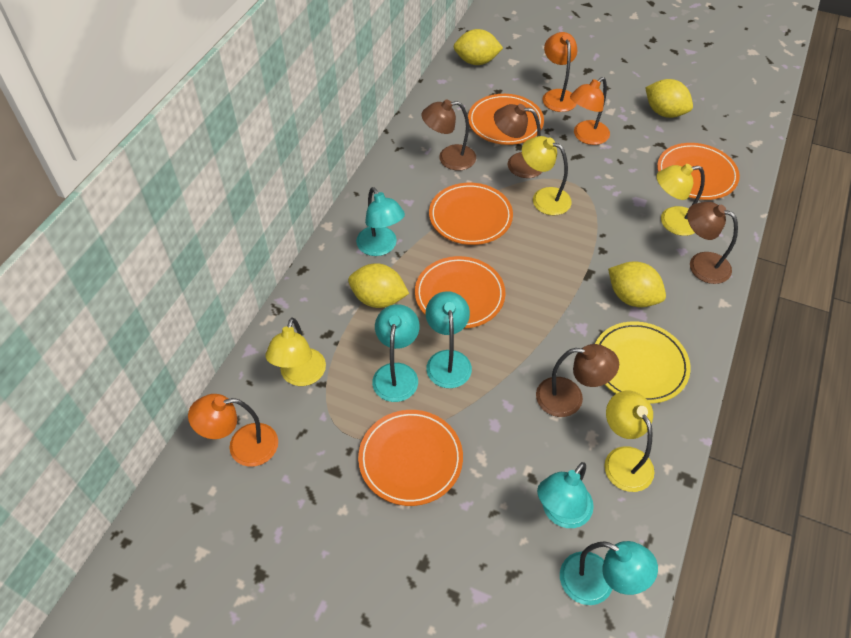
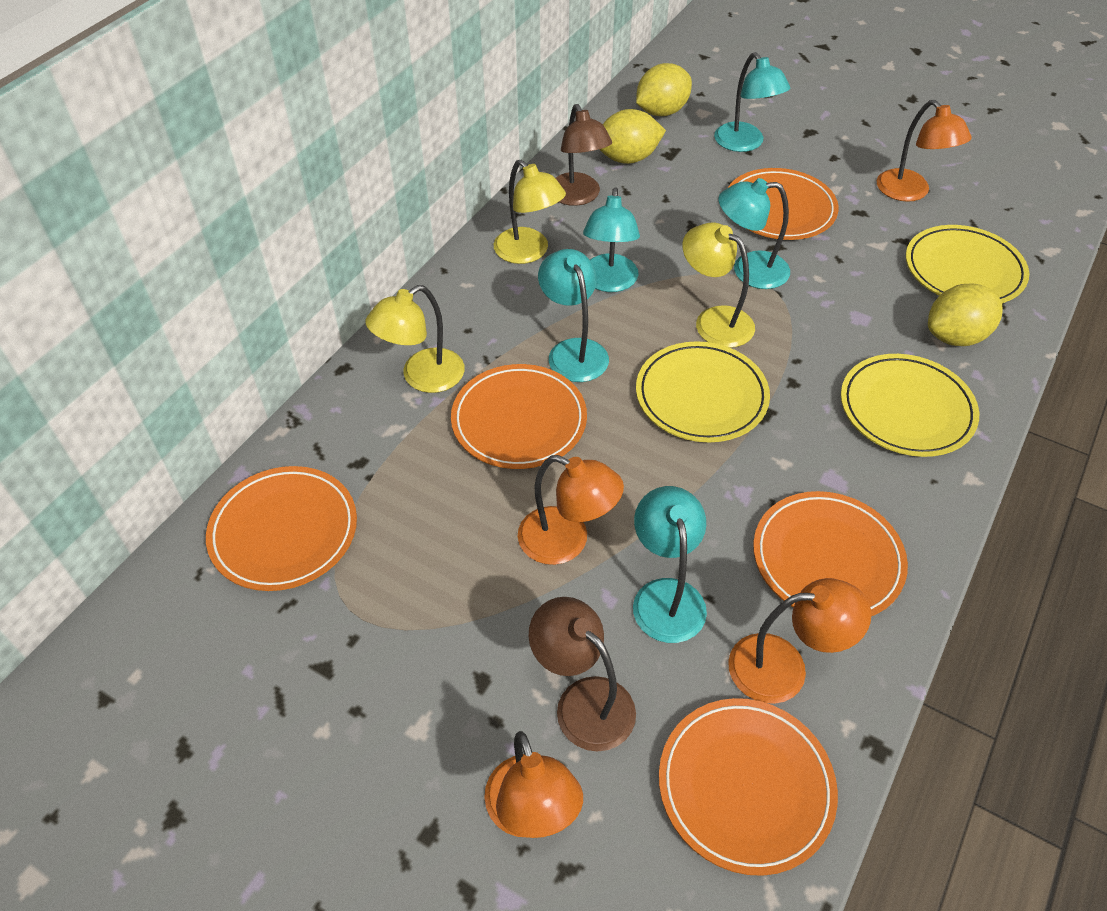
brown lamp: [422,100,476,170] [494,104,542,178] [536,344,619,417] [687,202,738,284] = 4 -> [528,597,636,752] [555,104,612,206] = 2
orange lamp: [188,394,278,467] [542,32,577,112] [570,77,610,145] = 3 -> [484,731,583,838] [518,455,624,565] [728,578,871,704] [877,100,972,202] = 4
yellow lamp: [265,317,326,386] [522,136,572,215] [604,391,655,492] [656,164,705,236] = 4 -> [365,285,464,393] [494,160,566,264] [682,223,755,348] = 3
yellow lemon: [348,263,409,308] [453,29,503,65] [608,261,666,307] [645,79,693,118] = 4 -> [599,109,666,164] [636,63,692,116] [928,284,1003,346] = 3
yellow plate: [595,321,691,404] = 1 -> [636,341,770,442] [841,354,979,457] [906,225,1029,303] = 3

